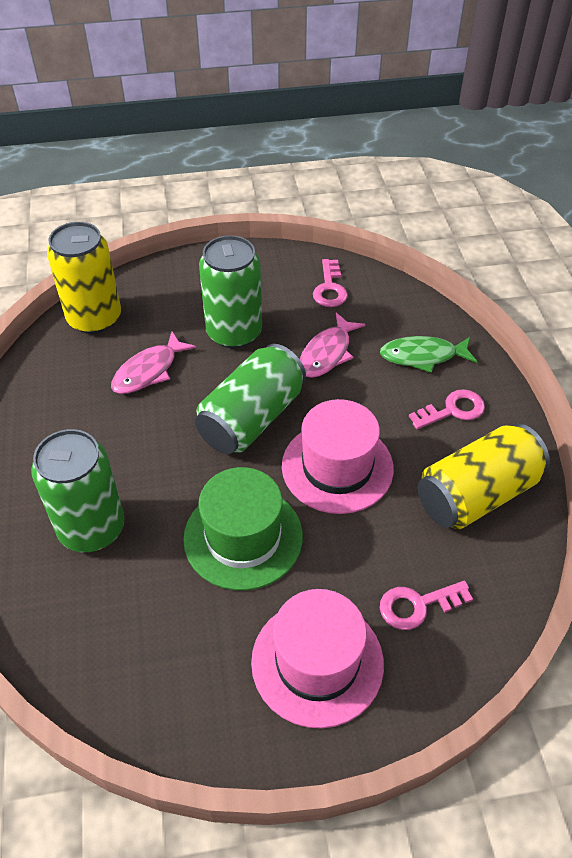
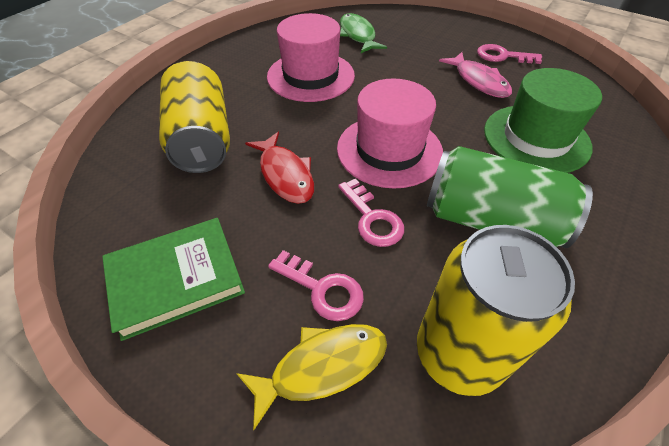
green book: none = 0 -> [102,218,245,341] = 1
green can: [31,429,125,552] [195,344,306,454] [199,235,262,349] = 3 -> [427,146,593,248] = 1
pink fish: [111,331,196,394] [300,313,365,378] = 2 -> [439,52,512,98] = 1
red fish: none = 0 -> [245,132,314,204] = 1
yellow fish: none = 0 -> [236,324,387,430] = 1

